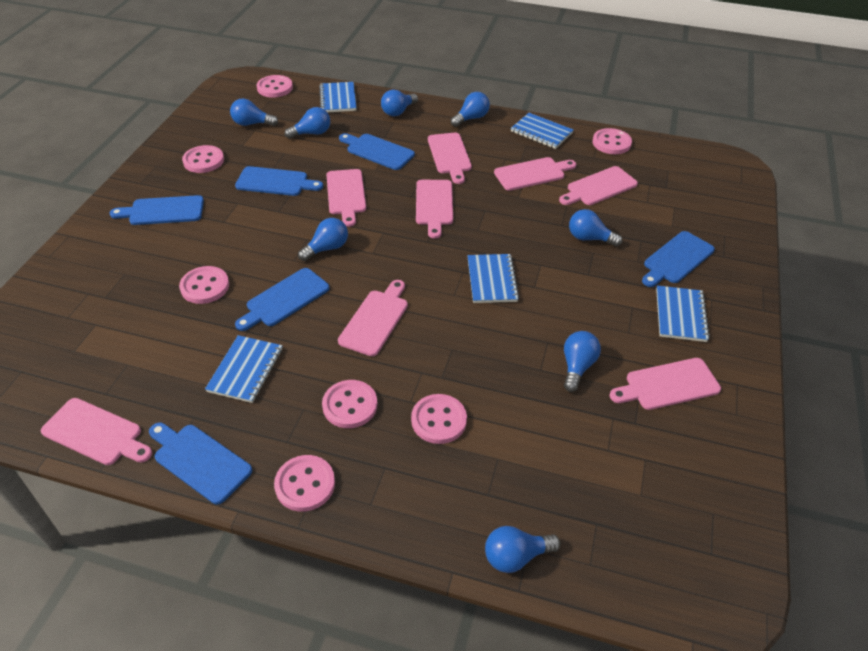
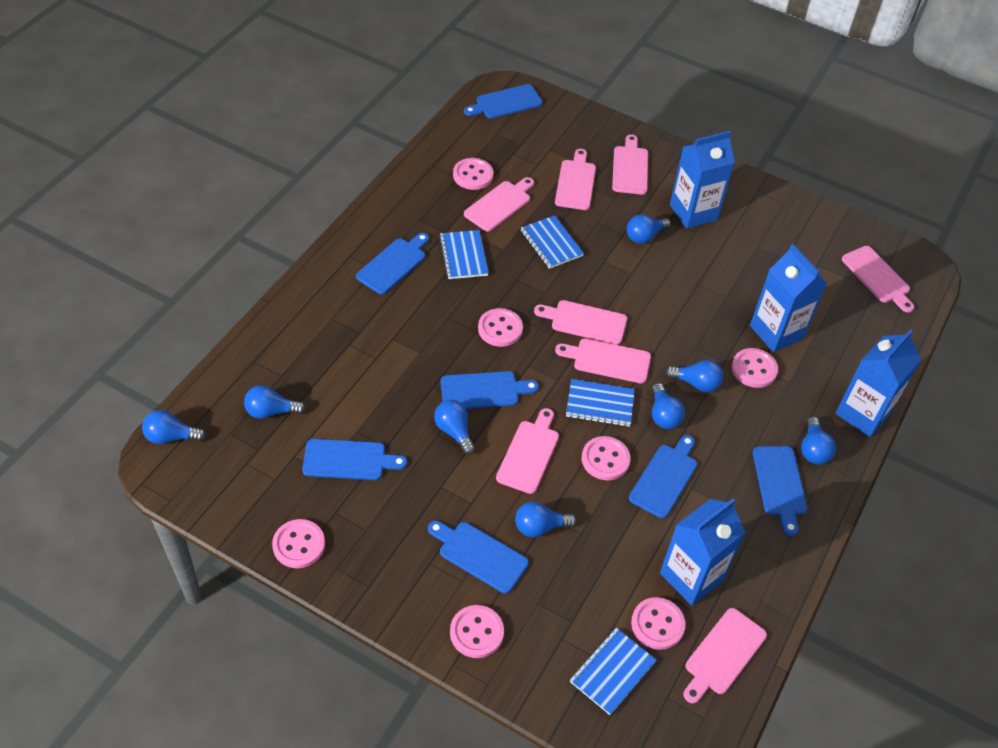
blue carton: none = 0 -> [660,499,745,606] [670,131,735,229] [750,244,827,352] [835,329,921,437] = 4
blue cutting board: [110,195,204,225] [149,423,252,504] [235,166,323,196] [235,268,330,331] [339,133,415,170] [642,231,715,287] = 6 -> [302,439,407,480] [356,233,429,294] [428,521,529,594] [441,371,539,409] [464,84,543,119] [629,435,698,518] [753,446,807,536] = 7
blue notebook: [205,335,282,403] [319,82,357,113] [467,254,519,303] [511,113,573,149] [656,285,710,342] = 5 -> [439,230,489,279] [521,215,584,269] [566,379,635,427] [570,628,656,715] = 4

